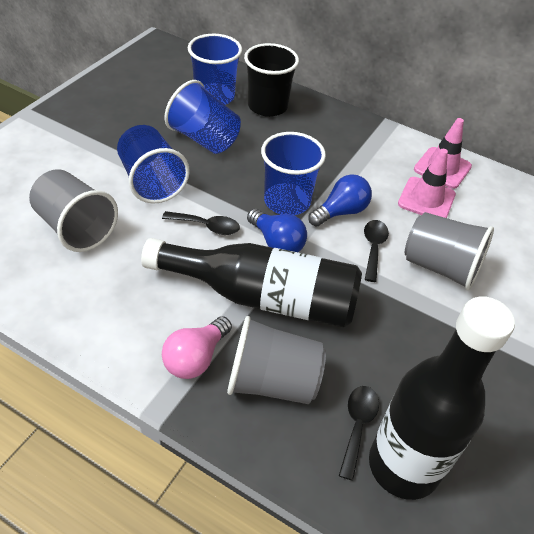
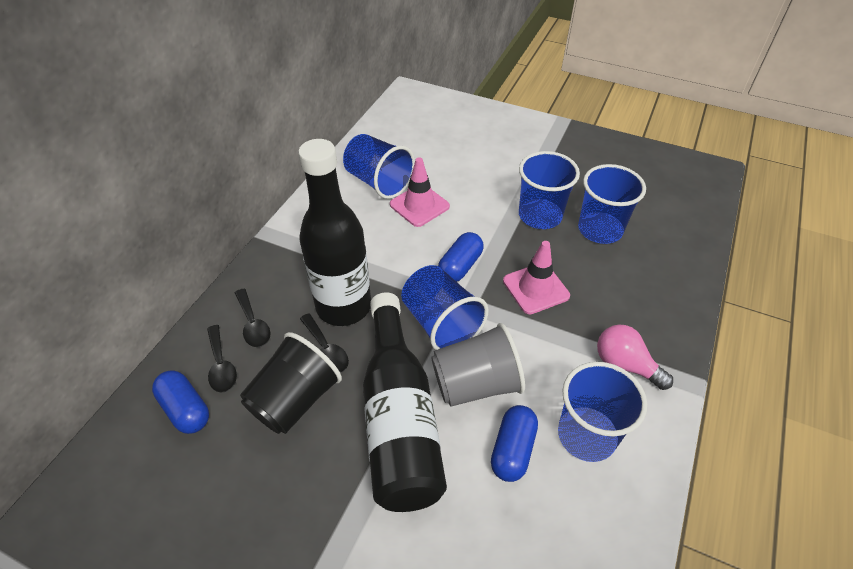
blue capsule: none = 0 -> [152,370,209,434] [438,232,484,282] [491,405,538,482] = 3
blue cup: [117,125,190,204] [165,80,241,154] [188,34,242,105] [261,132,326,215] = 4 -> [343,134,415,199] [401,265,488,350] [519,151,580,229] [558,362,647,462] [578,164,646,244] = 5
blue light bulb: [247,209,307,252] [308,174,372,227] = 2 -> none = 0
grey cup: [29,169,118,252] [227,316,326,404] [405,212,494,291] = 3 -> [431,323,525,407] = 1

